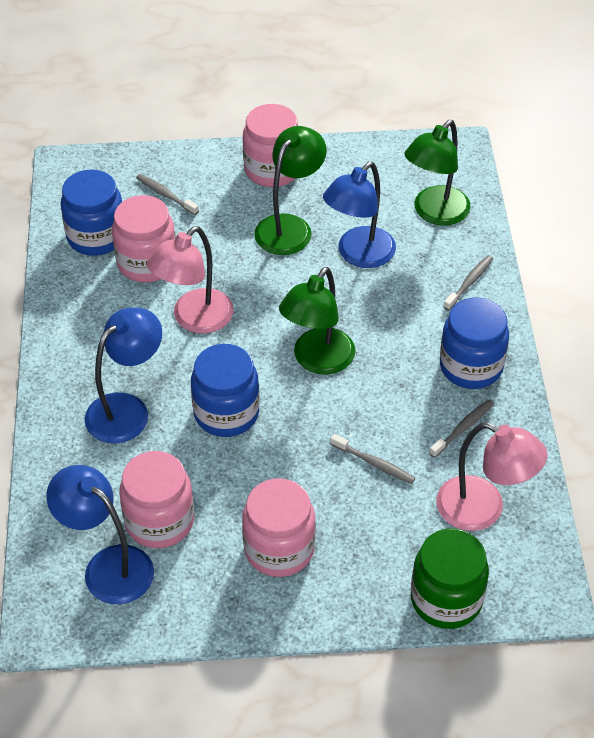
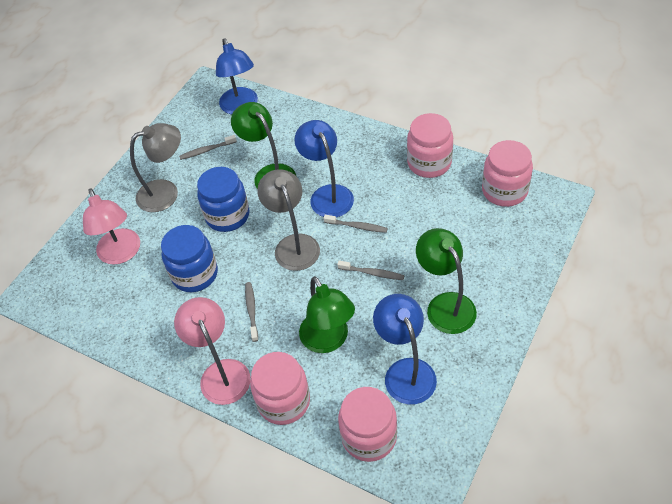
blue jar: [61,170,122,256] [191,344,260,437] [440,298,509,389] = 3 -> [161,225,218,292] [197,167,249,232] = 2
green jar: [411,528,489,629] = 1 -> none = 0
grey lamp: none = 0 -> [130,123,181,212] [257,169,320,271] = 2

